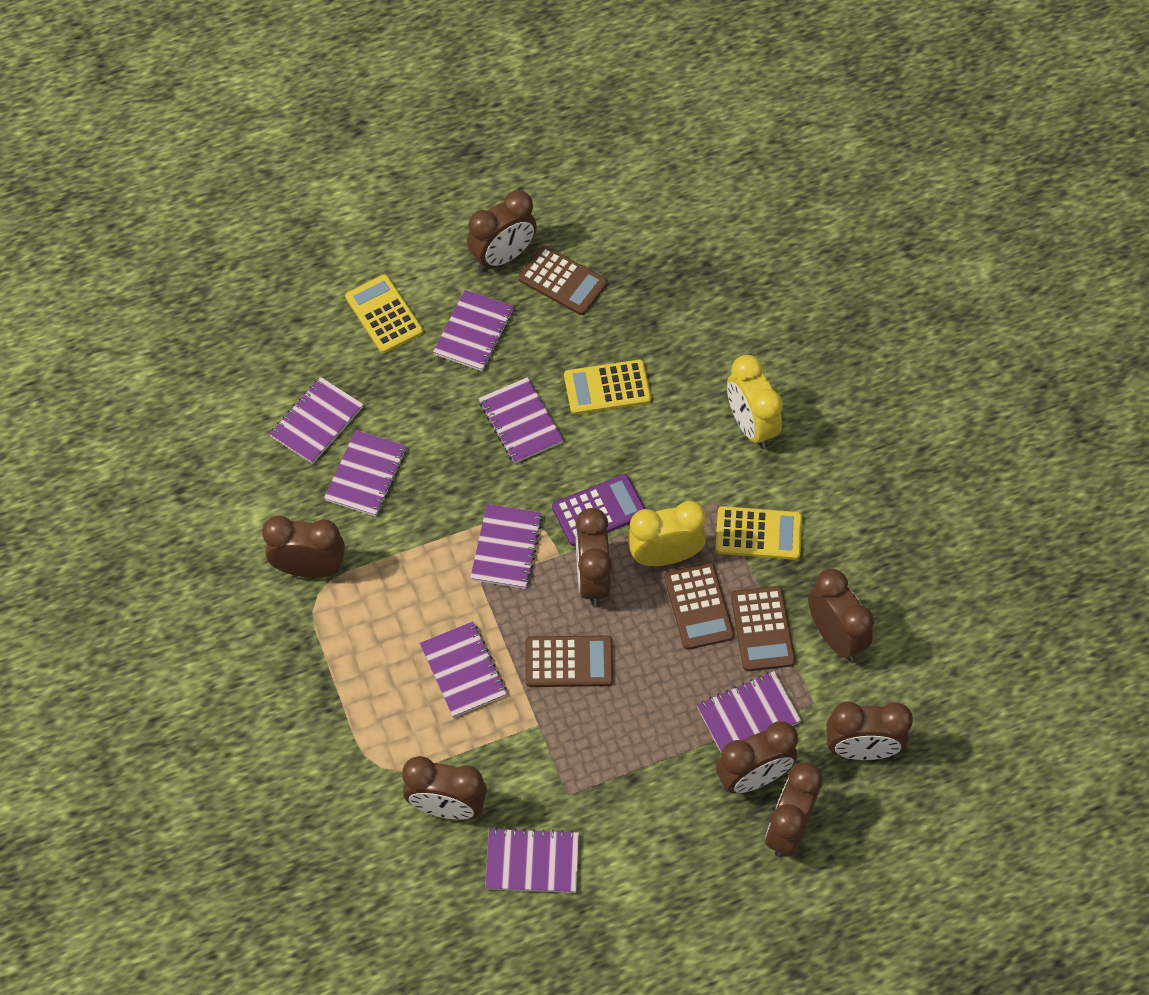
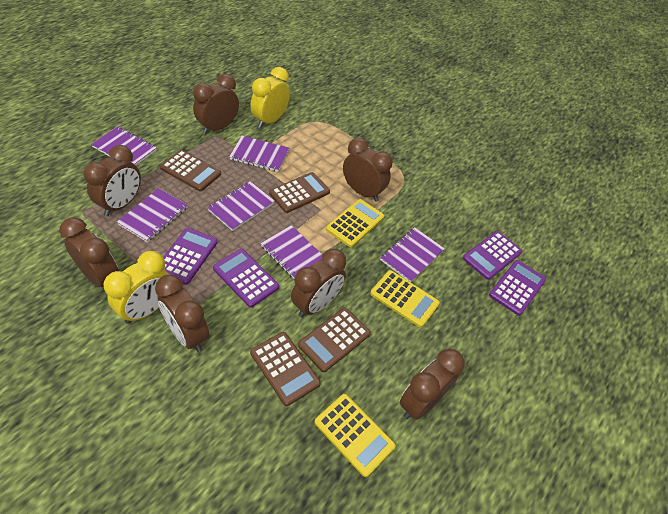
brown clock: [262,516,345,578] [402,756,487,820] [467,190,537,271] [575,508,612,606] [716,721,798,794] [765,762,823,857] [808,569,874,661] [826,702,913,760] = 8 -> [59,218,119,287] [84,145,141,216] [155,275,209,352] [193,74,239,134] [291,249,346,317] [343,138,393,202] [400,348,465,420] = 7
purple calculator: [552,474,645,546] = 1 -> [164,228,218,285] [213,249,279,308] [463,231,523,280] [489,260,546,316] = 4
purple notebook: [270,377,363,464] [324,430,407,517] [420,621,507,718] [433,290,514,371] [470,504,543,589] [479,377,564,464] [485,828,579,893] [697,671,802,753] = 8 -> [91,127,157,165] [117,188,188,242] [207,181,275,231] [229,136,289,172] [261,225,323,281] [380,227,445,282] = 6

